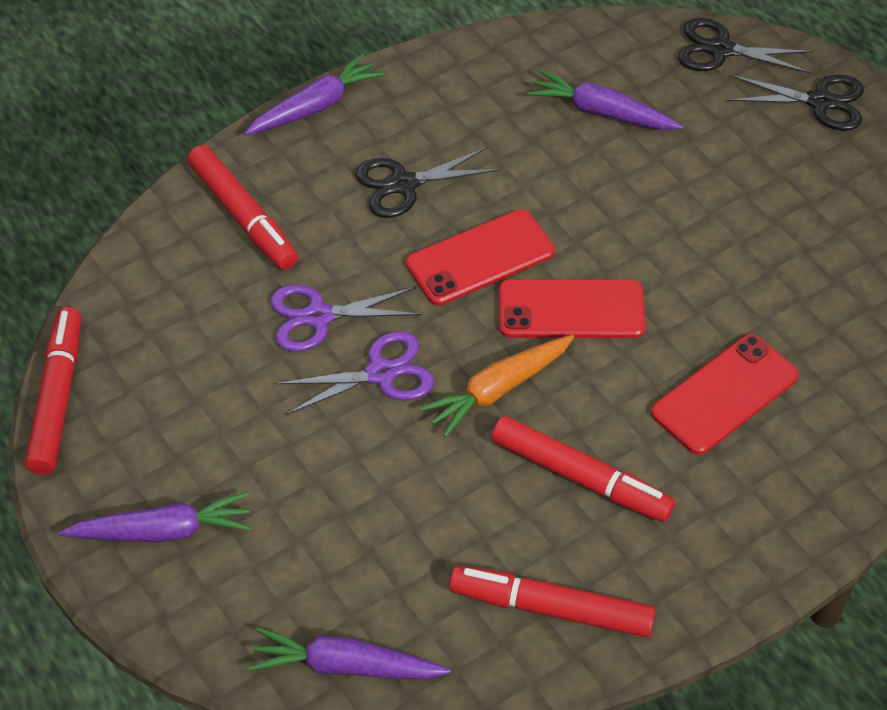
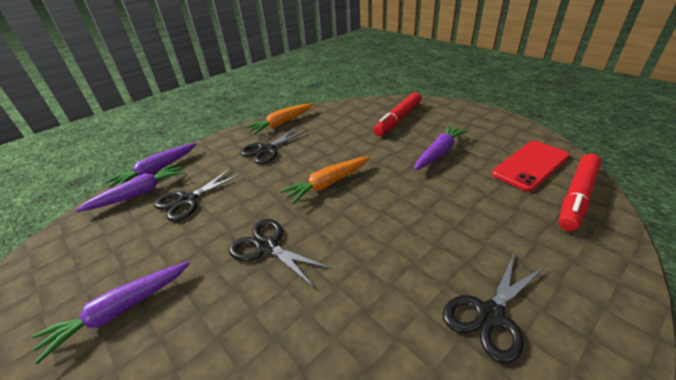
black scissors: [355,147,500,218] [678,18,813,73] [727,75,864,131] = 3 -> [154,168,243,222] [229,219,332,288] [240,126,308,164] [443,254,544,363] = 4
orange carrot: [420,335,574,438] = 1 -> [245,103,313,134] [280,156,370,204] = 2
purple scissors: [270,284,422,352] [275,331,434,415] = 2 -> none = 0
red marker: [25,307,81,475] [187,145,298,270] [449,566,656,638] [491,416,675,522] = 4 -> [373,92,421,136] [558,154,602,231] = 2
red phone: [406,209,555,305] [499,279,646,338] [651,334,799,455] = 3 -> [492,141,570,192] = 1

